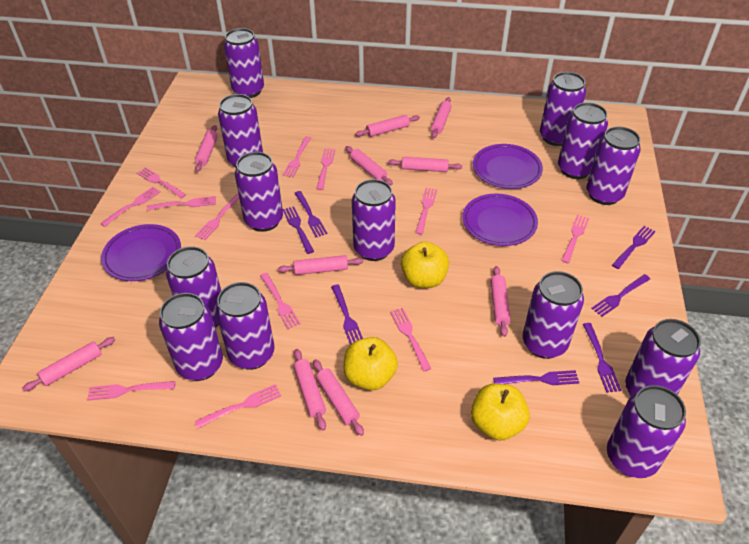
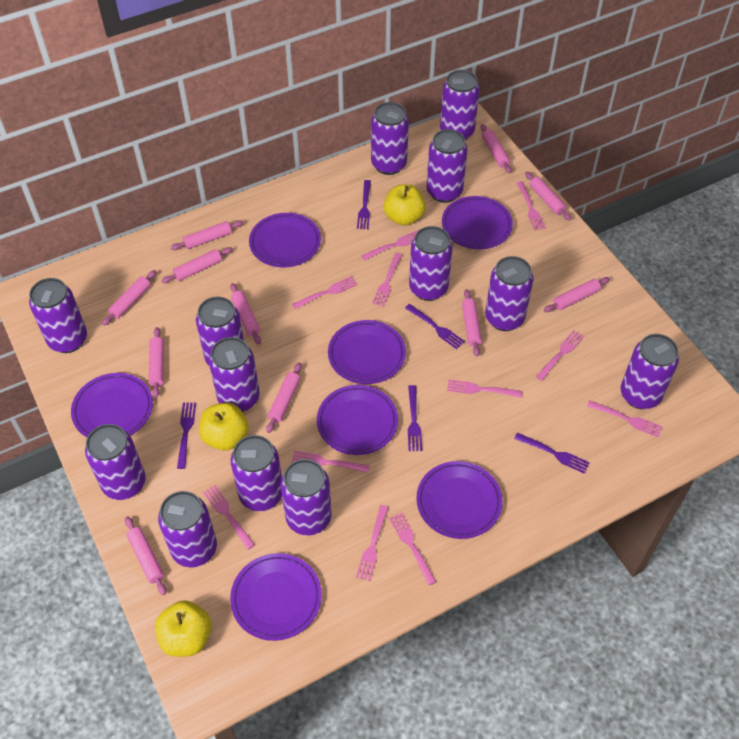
pink fork: [87,381,175,401] [100,187,161,227] [137,167,186,198] [147,196,216,211] [195,194,239,240] [195,384,281,429] [260,273,301,329] [283,136,311,177] [316,148,335,190] [390,308,431,372] [415,188,437,235] [561,215,589,263] = 12 -> [203,485,255,550] [291,451,370,473] [292,276,358,309] [356,505,389,581] [361,230,419,260] [372,253,402,307] [389,512,436,586] [447,380,522,398] [517,181,546,230] [536,330,584,381] [587,400,663,437] = 11
pink rolling pin: [22,337,115,391] [195,125,218,172] [278,255,363,275] [294,349,326,431] [313,359,364,436] [345,146,393,185] [355,115,420,137] [388,157,462,172] [431,97,452,138] [490,266,511,337] = 10 -> [102,270,156,326] [125,516,166,595] [149,327,164,398] [162,247,233,283] [171,221,243,250] [230,283,261,344] [266,363,302,433] [462,289,482,356] [481,124,512,174] [525,172,571,221] [544,277,610,312] = 11
purple fork: [283,206,314,254] [294,191,328,237] [331,284,363,345] [493,370,579,385] [583,323,621,393] [591,274,650,317] [612,226,655,269] = 7 -> [177,403,196,469] [357,180,371,229] [405,304,465,349] [408,385,422,451] [514,433,590,474] = 5
purple plate: [101,224,181,281] [462,194,538,246] [473,144,543,189] = 3 -> [71,373,153,437] [230,553,322,641] [249,213,321,267] [317,385,398,455] [328,320,406,384] [416,461,503,539] [442,196,513,249] = 7

